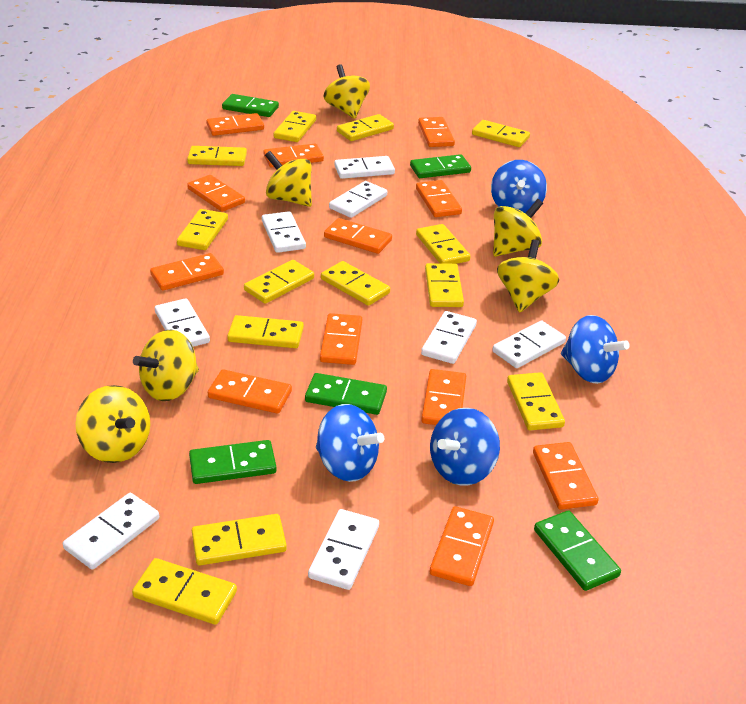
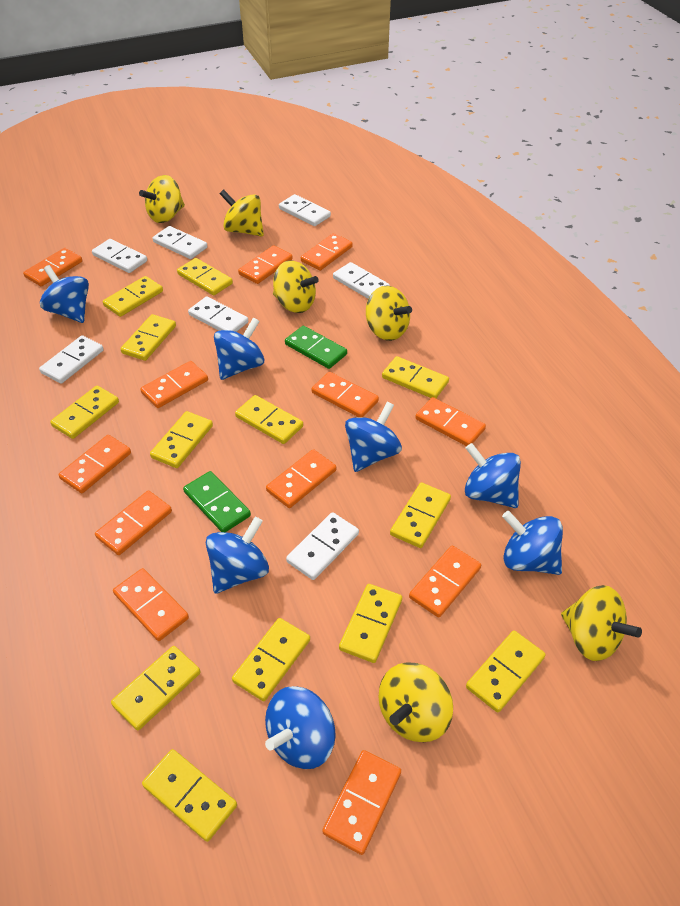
blue spinning top: [316,404,384,482] [430,408,500,485] [491,160,547,213] [561,315,630,384] = 4 -> [40,265,89,323] [206,517,269,594] [214,317,264,380] [265,686,336,769] [345,401,402,472] [465,443,521,508] [502,511,563,575] = 7
green domino: [189,440,277,484] [222,94,279,117] [305,373,387,415] [410,154,471,178] [534,510,621,591] = 5 -> [183,471,251,532] [285,326,347,369] = 2
white domino: [63,493,159,570] [155,298,210,347] [262,211,306,253] [308,509,379,590] [329,181,387,218] [334,156,395,179] [421,311,477,364] [492,320,566,368] = 8 -> [39,335,104,384] [92,239,147,273] [153,226,207,259] [188,296,248,332] [279,194,331,226] [286,512,359,580] [333,262,390,299] = 7

